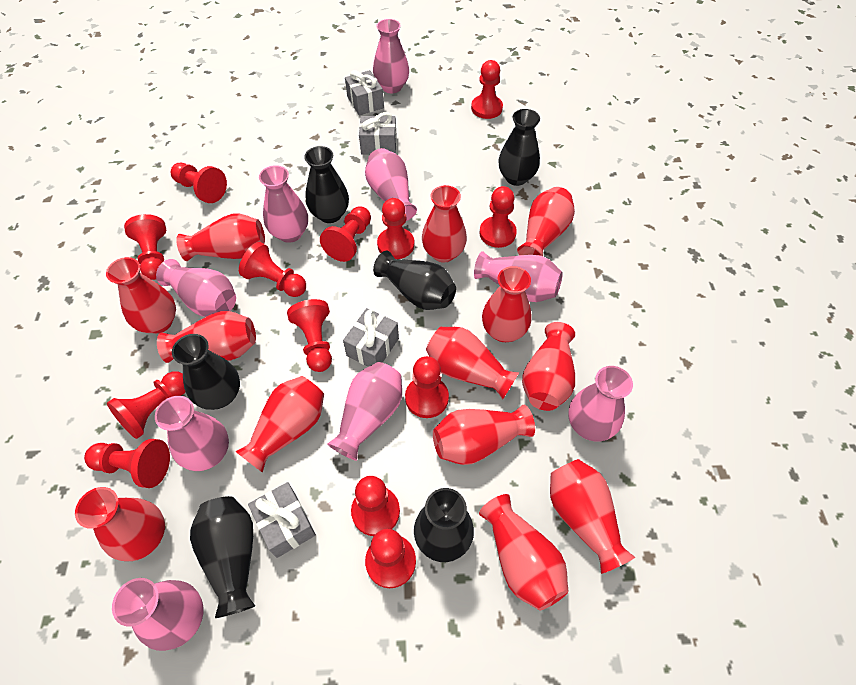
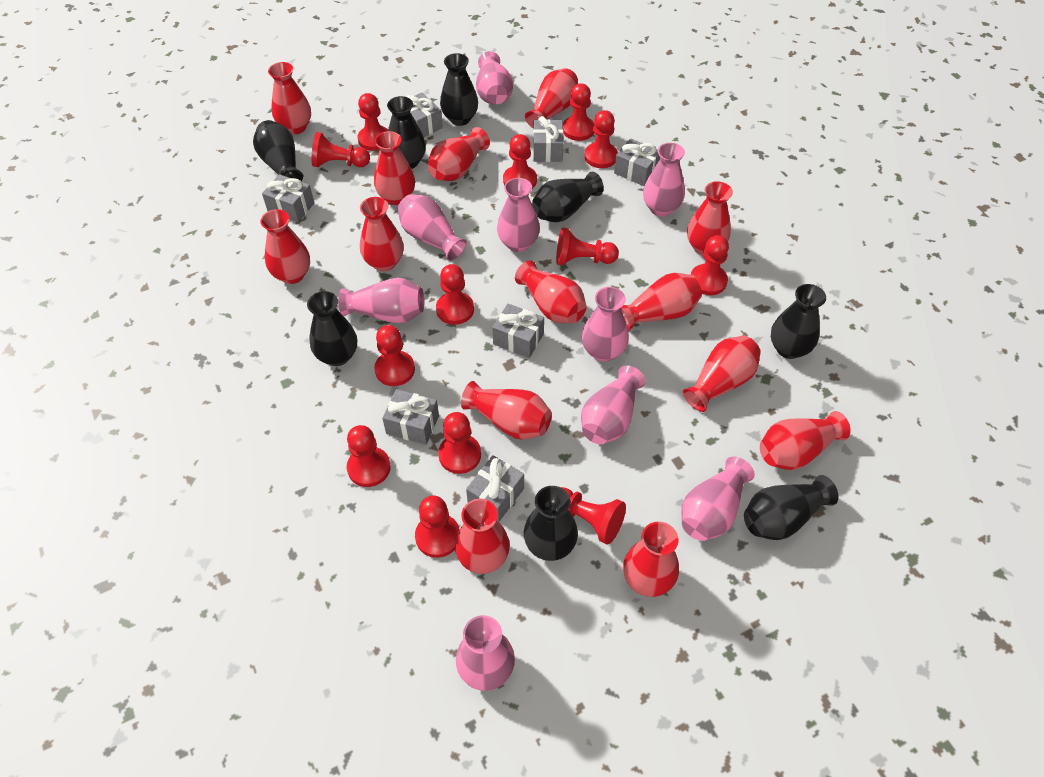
black vase: [172,334,240,410] [190,496,255,618] [304,146,349,223] [373,251,456,310] [414,488,474,562] [498,109,540,186] = 6 -> [253,120,303,181] [307,291,357,366] [387,96,426,169] [440,53,478,126] [524,486,578,561] [532,172,604,222] [744,475,839,540] [771,284,826,359] = 8
grey gift: [248,482,316,558] [343,308,399,367] [345,70,384,116] [359,112,397,154] = 4 -> [262,174,314,222] [382,389,439,445] [405,92,443,137] [466,455,524,522] [492,304,544,358] [533,116,564,162] [614,138,660,186] = 7
red vase: [75,487,165,561] [106,257,176,334] [157,311,256,363] [176,213,265,261] [235,376,324,473] [422,185,467,263] [426,327,519,400] [433,405,535,465] [479,494,568,610] [482,266,531,342] [517,187,575,256] [522,322,575,411] [550,459,635,574] = 13 -> [260,209,310,284] [268,62,311,135] [360,197,404,271] [374,131,415,205] [428,127,490,181] [455,499,510,574] [461,381,552,440] [515,260,587,323] [525,68,578,129] [621,273,702,331] [623,522,679,597] [683,335,761,412] [687,181,733,255] [760,411,851,470] = 14

